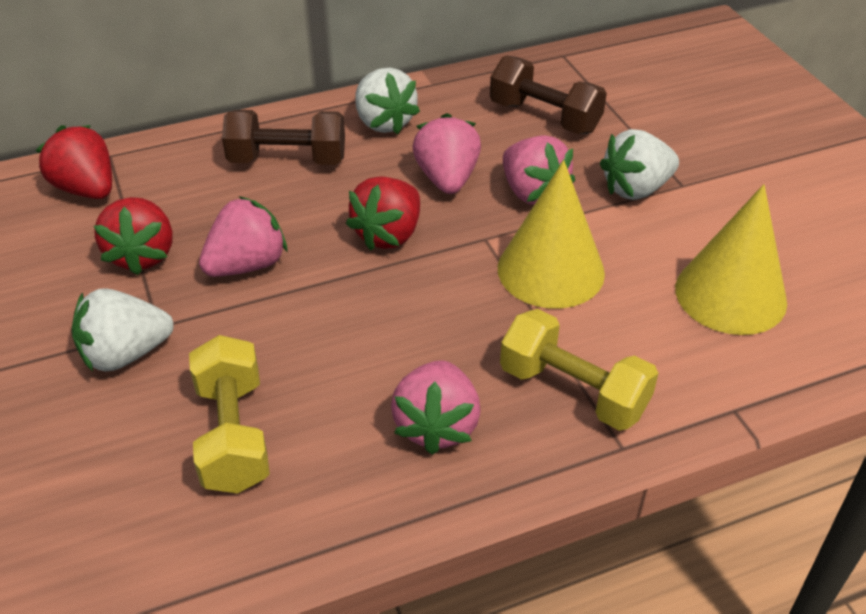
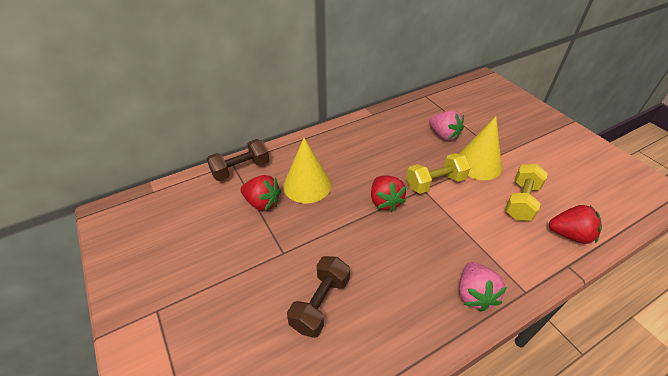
pink strawberry: [199,196,288,277] [391,360,481,455] [413,113,481,194] [503,135,575,205] = 4 -> [429,110,464,141] [459,262,507,312] = 2
white strawberry: [72,288,174,372] [355,68,420,135] [600,129,679,200] = 3 -> none = 0

